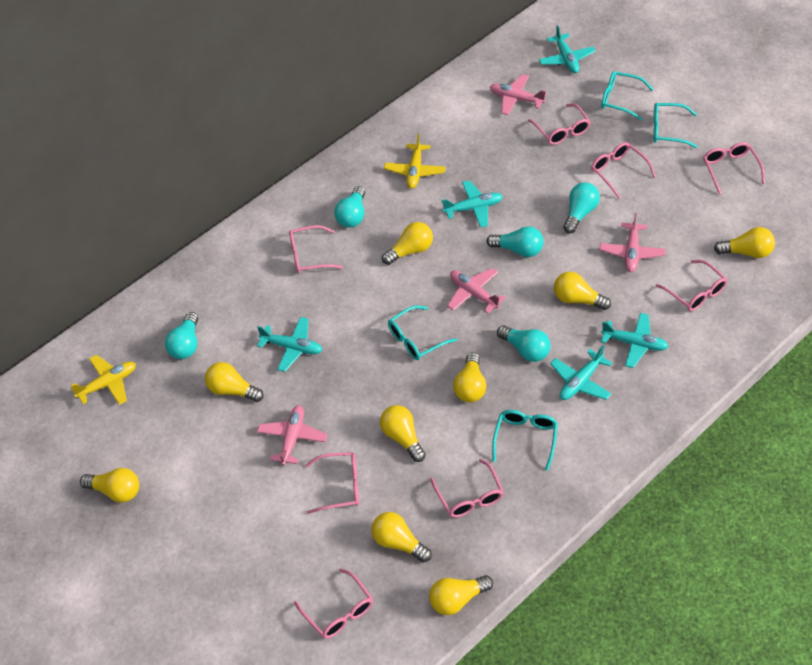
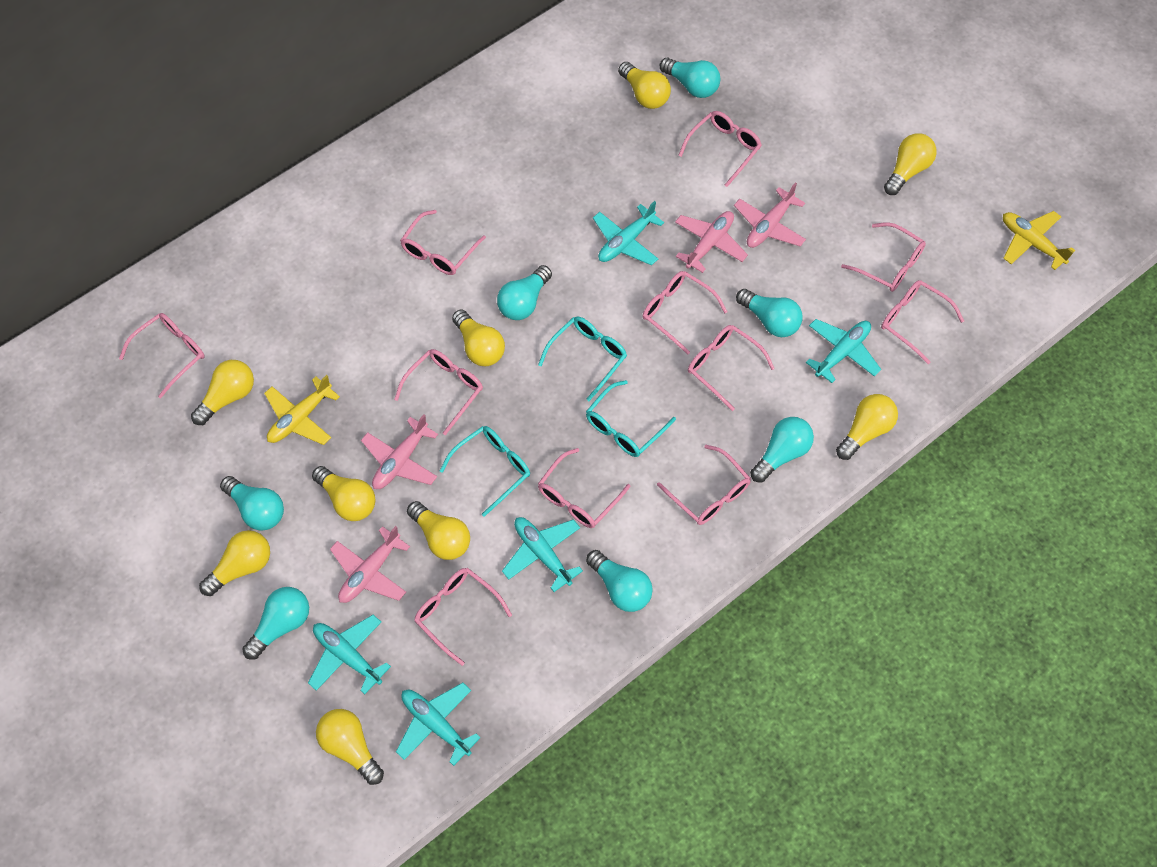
pink glasses: [289,225,343,274] [294,568,373,639] [305,452,359,514] [430,459,504,518] [528,104,591,145] [591,142,656,199] [656,260,728,311] [703,142,765,194] = 8 -> [119,313,205,398] [394,349,483,435] [400,210,486,275] [414,568,512,666] [538,448,630,528] [643,271,727,354] [657,445,751,525] [678,111,762,187] [688,325,775,411] [841,222,926,292] [881,280,964,364] = 11
turquoise glasses: [388,305,457,360] [492,410,558,471] [601,71,653,121] [653,103,698,148] = 4 -> [440,426,530,517] [538,317,627,401] [586,380,676,457] = 3
turquoise light bulb: [165,312,198,359] [334,186,365,228] [486,226,544,257] [497,325,551,362] [563,182,600,233] = 5 -> [220,476,284,530] [242,587,309,660] [497,265,552,320] [586,550,653,612] [660,58,720,98] [736,289,803,337] [750,417,814,483] = 7

